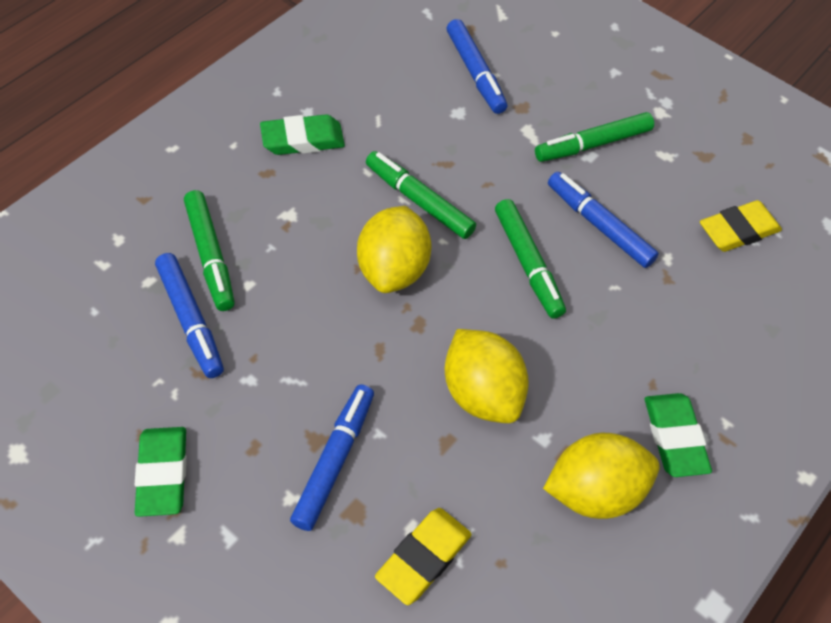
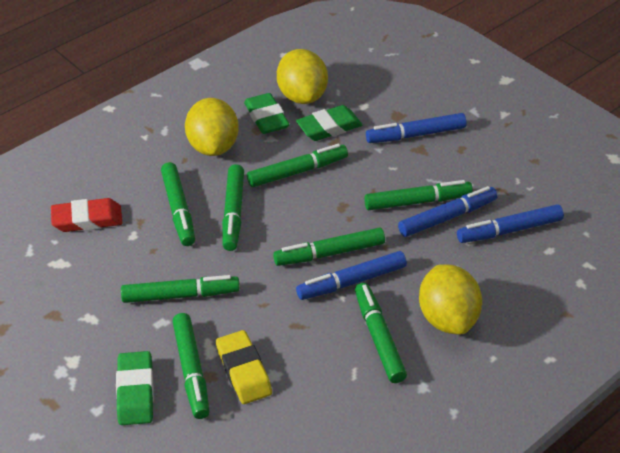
green marker: [184,190,235,311] [366,151,476,239] [495,199,566,319] [535,112,654,162] = 4 -> [121,275,240,303] [161,162,195,246] [172,313,210,419] [222,164,244,251] [247,144,348,187] [273,227,385,266] [355,283,407,383] [364,180,473,210] = 8
red eraser: none = 0 -> [51,198,122,232] = 1
yellow eraser: [375,508,472,605] [700,200,782,252] = 2 -> [216,330,272,404] = 1

